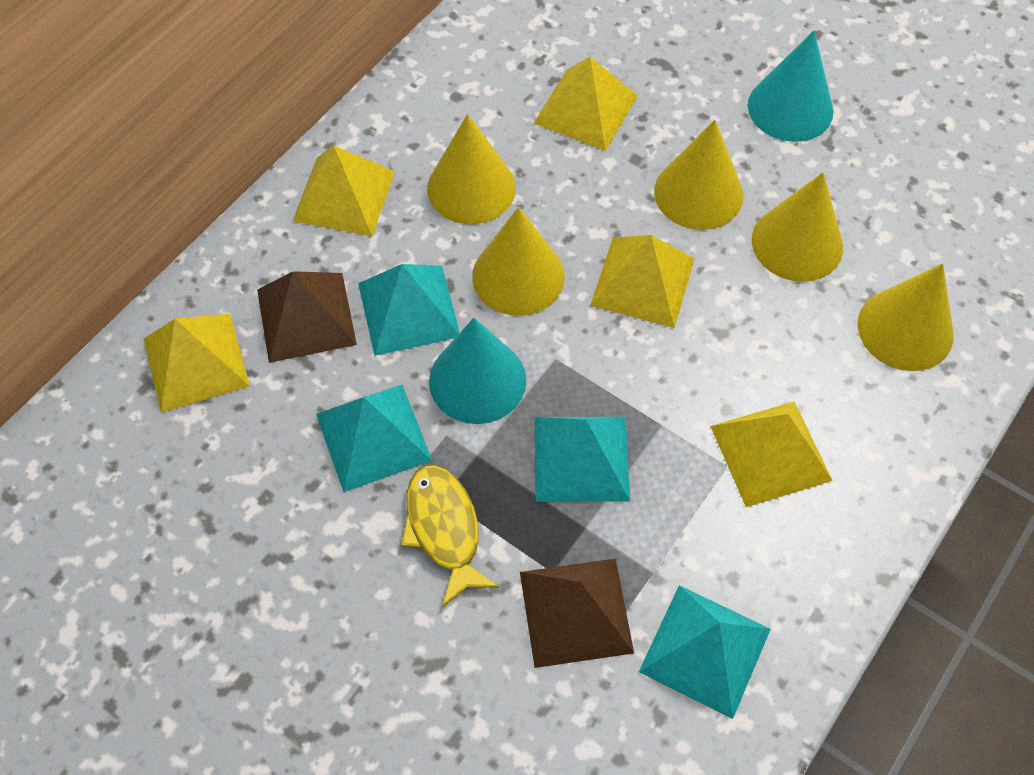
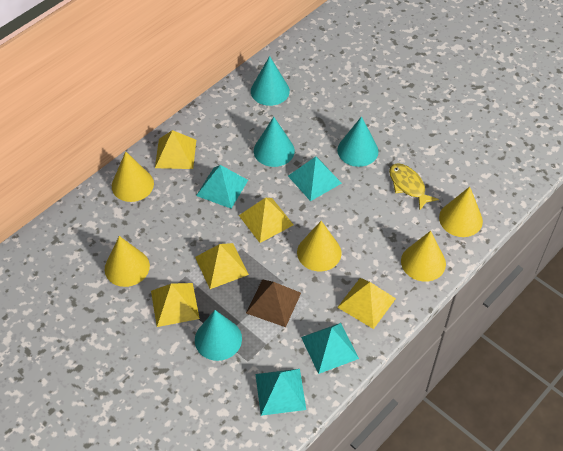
brown pyramid: [257,271,357,363] [520,559,634,668] = 2 -> [246,279,301,327] = 1
turquoise cone: [429,318,526,424] [748,31,833,142] = 2 -> [195,310,242,361] [251,56,290,106] [254,117,295,167] [337,116,379,167] = 4

